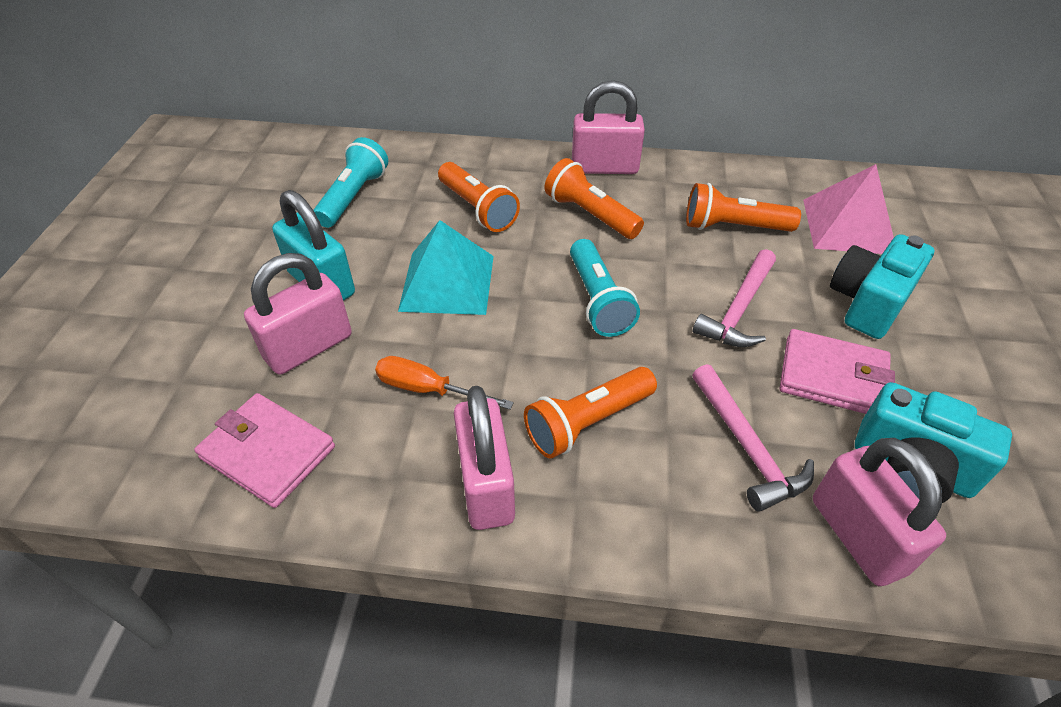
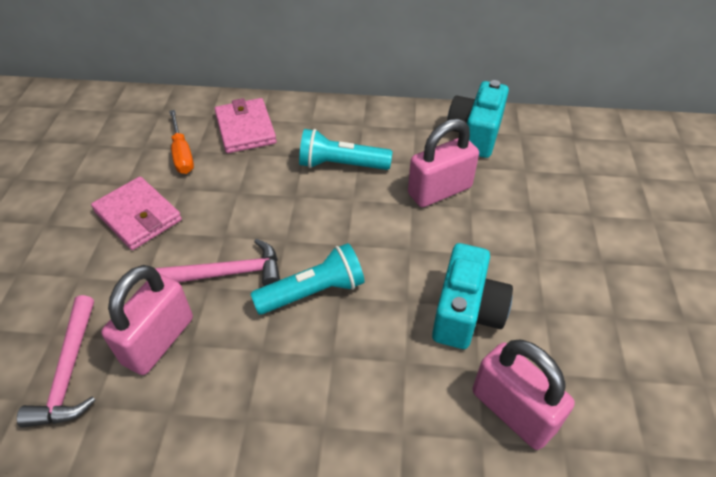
orange flashlight: [438,162,520,232] [524,367,657,459] [545,158,644,239] [686,183,801,232] = 4 -> none = 0
pink padlock: [244,253,352,375] [453,386,515,530] [572,81,645,174] [813,438,946,586] = 4 -> [101,265,193,375] [408,119,479,207] [473,340,575,450] = 3
pink pyramid: [803,164,894,254] = 1 -> none = 0
turquoise padlock: [272,190,355,301] = 1 -> none = 0
turquoise pyramid: [398,220,494,315] = 1 -> none = 0

